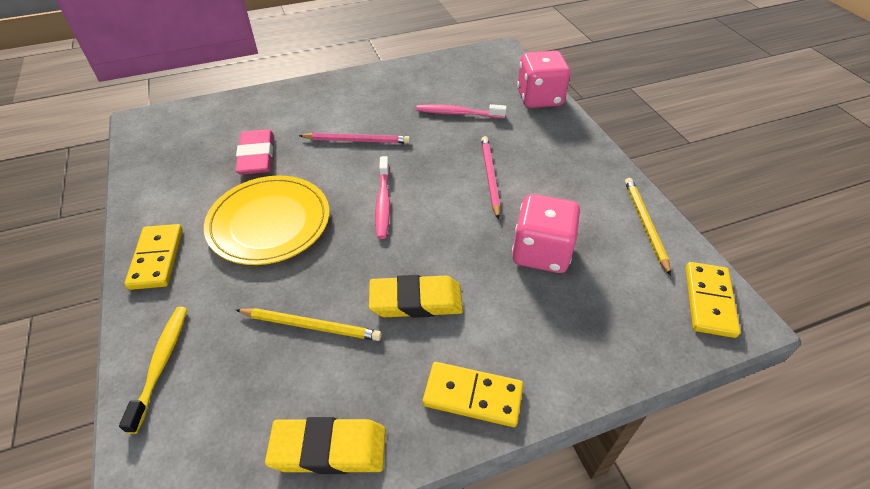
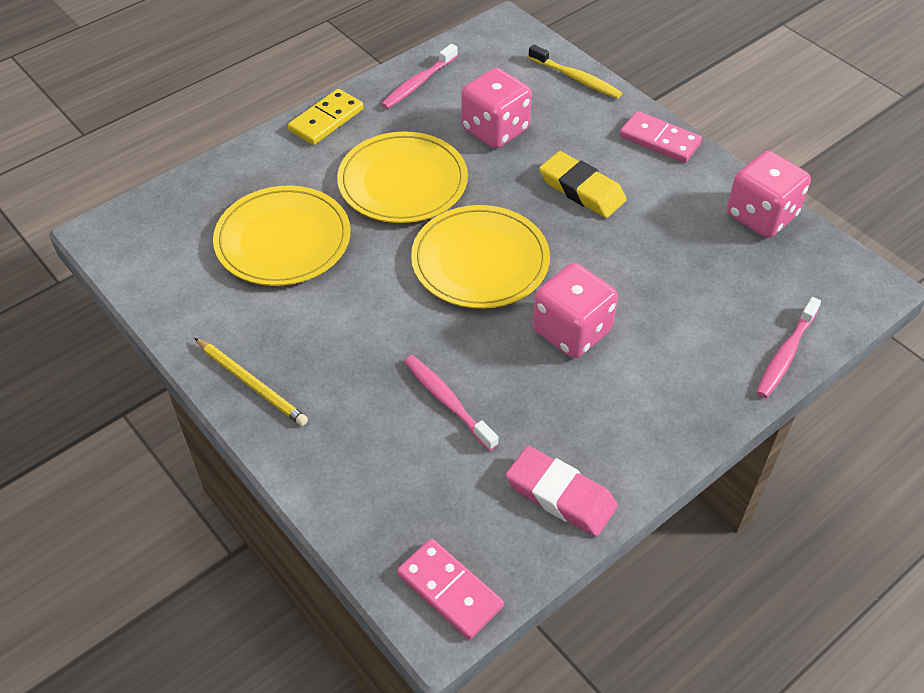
pink dice: [512,194,581,273] [517,51,570,108] = 2 -> [461,68,532,149] [533,263,618,358] [727,151,811,238] = 3
pink domino: none = 0 -> [397,539,504,640] [620,111,702,163] = 2
pink pencil: [299,133,410,143] [481,136,501,219] = 2 -> none = 0
pink toothbrush: [375,156,390,239] [416,104,507,118] = 2 -> [381,44,458,109] [404,355,498,451] [756,297,821,398] = 3
yellow domino: [124,224,183,290] [423,362,523,427] [686,262,740,338] = 3 -> [288,89,364,145] = 1
yellow eraser: [265,417,386,474] [369,275,463,318] = 2 -> [539,151,626,218] = 1
yellow pencil: [236,308,382,341] [625,178,671,276] = 2 -> [194,338,308,426] = 1
yellow plate: [204,176,329,265] = 1 -> [213,185,350,286] [337,131,468,223] [411,205,550,309] = 3

